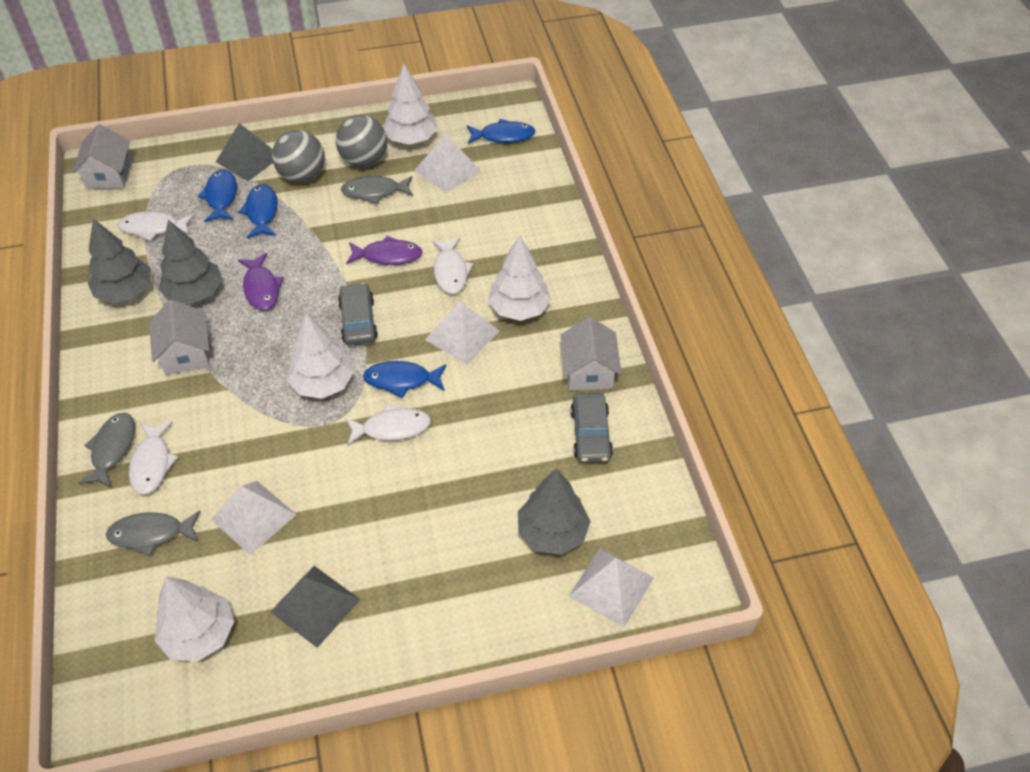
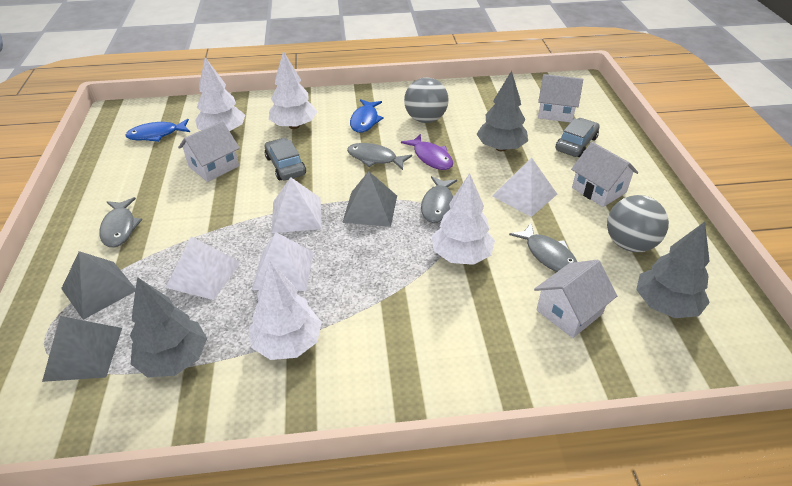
blue fish: [198,169,237,222] [238,184,278,238] [363,361,447,398] [467,119,535,144] = 4 -> [125,119,190,142] [350,99,384,133] = 2
grey fish: [78,413,135,488] [106,511,201,556] [341,176,413,204] = 3 -> [99,197,142,247] [347,143,412,170] [421,176,457,223] [509,223,577,272] = 4
grey pyramid: [216,123,273,181] [270,566,360,648] = 2 -> [42,316,122,382] [61,251,136,320] [342,171,397,227] = 3
purple fish: [238,253,284,311] [346,236,423,265] = 2 -> [401,134,453,170] = 1
white fish: [118,211,194,242] [129,421,178,495] [345,404,431,446] [431,238,474,294] = 4 -> none = 0
white house: [72,124,132,189] [149,300,210,375] [561,317,621,391] = 3 -> [178,121,240,182] [534,260,617,338] [538,74,583,123] [571,142,639,207] = 4

